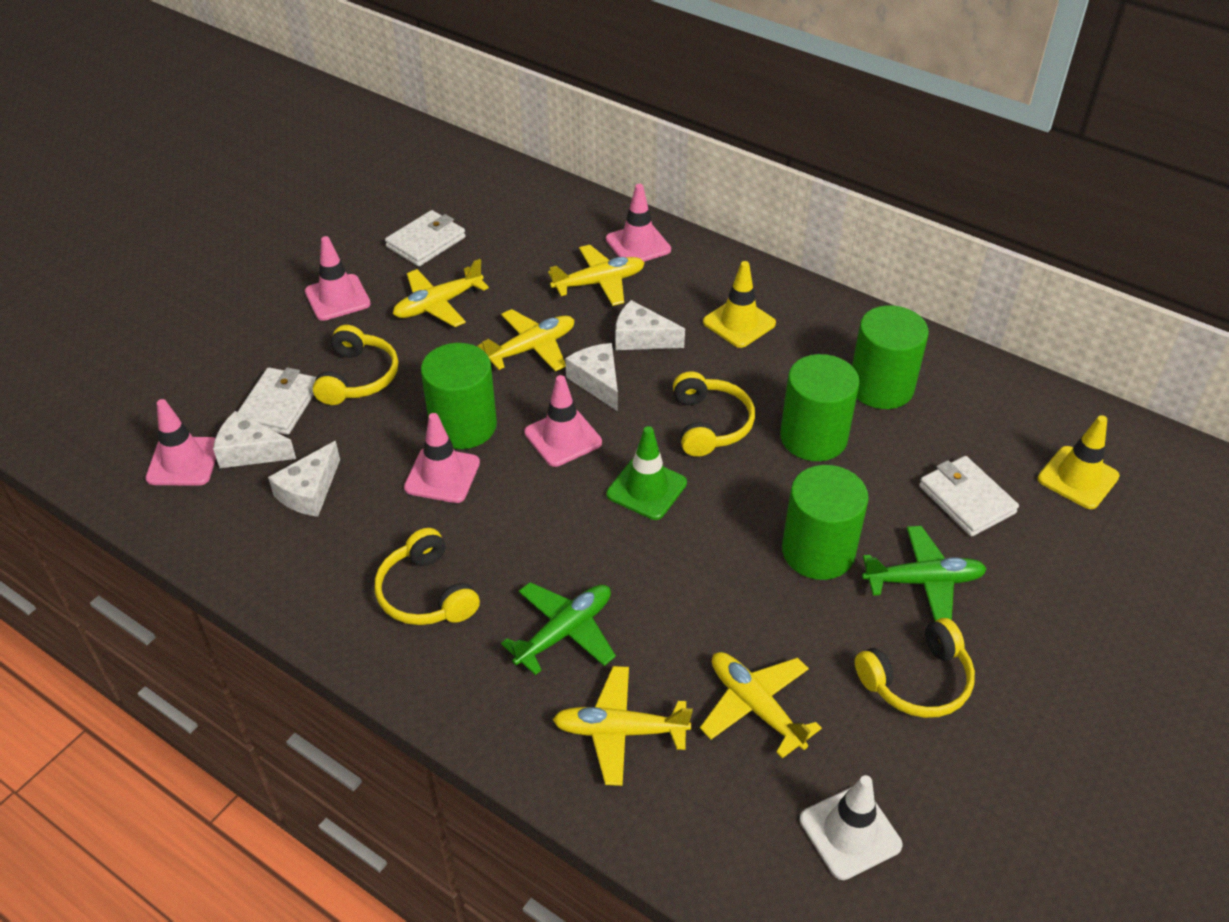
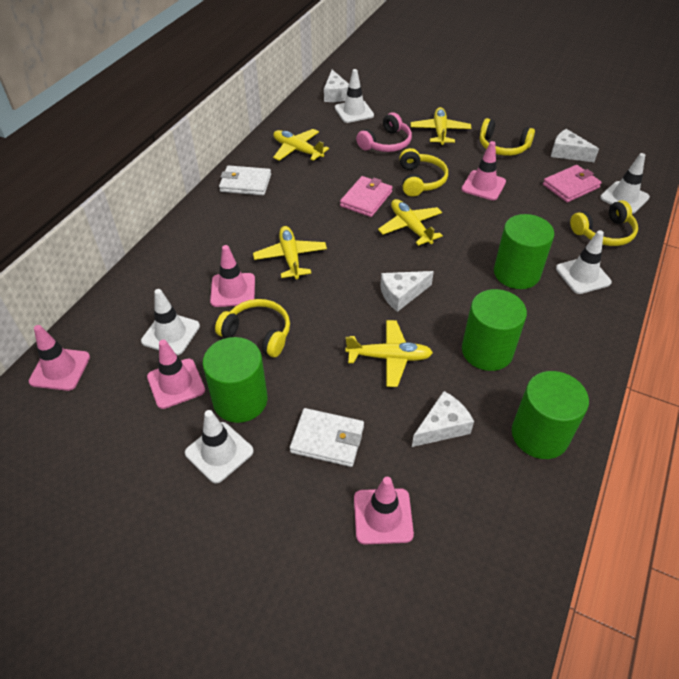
green plane: [501,582,616,675] [862,526,987,621] = 2 -> none = 0
green traffic cone: [606,426,687,520] = 1 -> none = 0
pink headphones: none = 0 -> [356,113,412,152] = 1
pink wallet: none = 0 -> [340,176,393,217] [543,165,602,202] = 2
white traffic cone: [800,775,903,880] = 1 -> [141,289,200,355] [185,410,254,483] [335,69,374,123] [556,230,612,294] [600,153,650,214] = 5
white wallet: [238,367,317,435] [385,210,466,266] [919,456,1019,536] = 3 -> [219,165,271,195] [290,408,364,467] = 2
yellow traffic cone: [703,261,776,348] [1038,415,1120,509] = 2 -> none = 0

